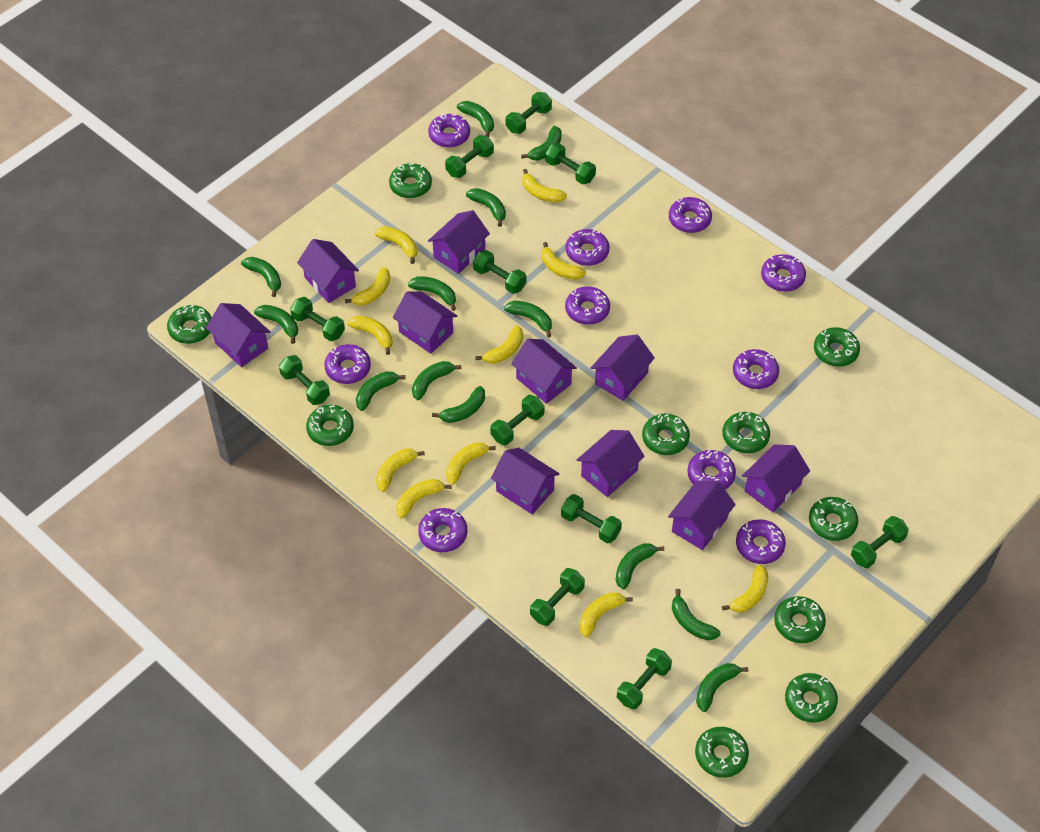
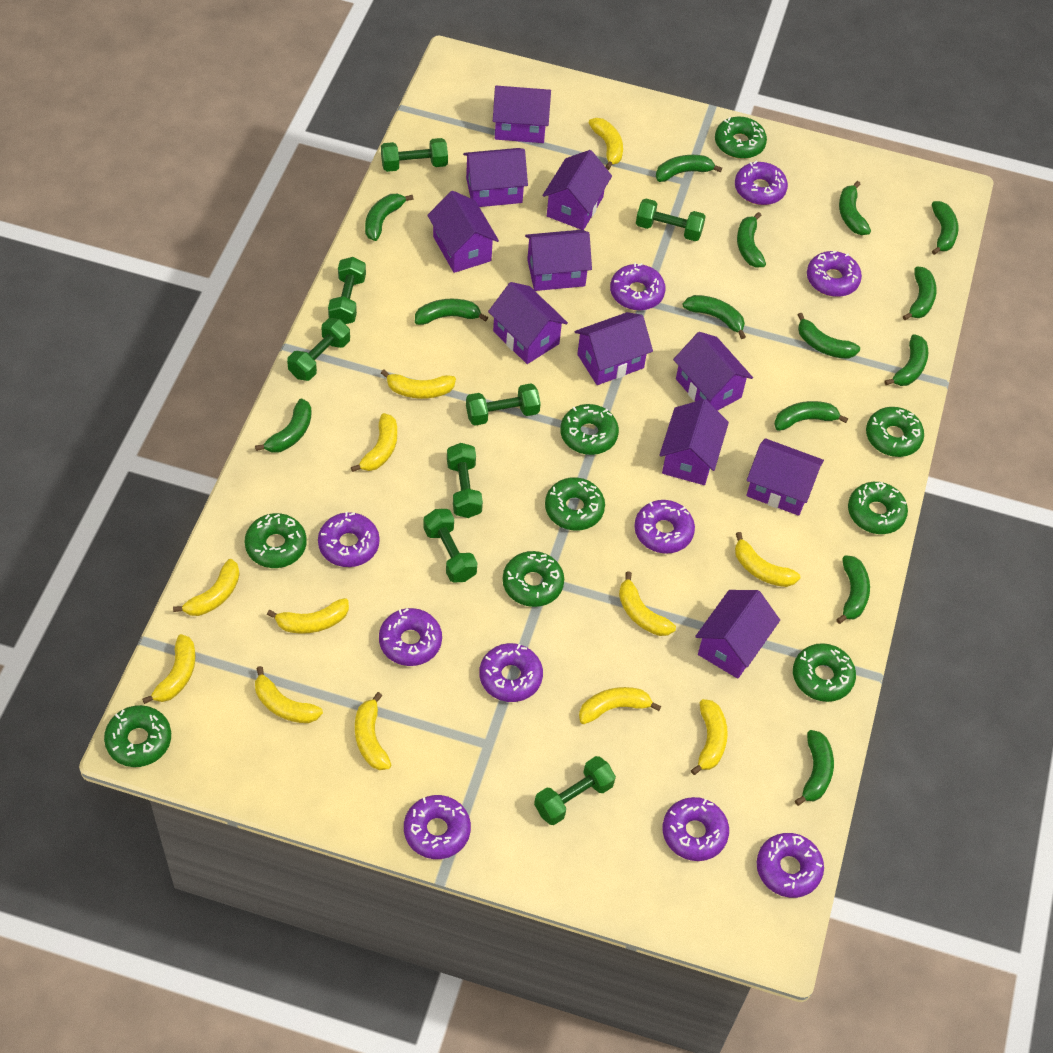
green banana: [241,257,281,297] [254,305,298,344] [356,371,406,411] [408,276,456,311] [412,361,461,400] [432,386,485,423] [457,101,494,137] [466,188,506,227] [504,301,552,337] [521,126,562,161] [616,543,664,590] [672,589,721,640] [696,663,748,712] = 13 -> [255,399,312,453] [365,194,414,241] [415,299,488,325] [656,155,722,182] [682,295,746,339] [737,212,766,268] [774,401,848,431] [795,730,834,806] [798,313,860,359] [836,555,870,624] [839,181,871,235] [885,334,928,386] [903,266,937,320] [932,201,959,255] = 14
green donut: [167,305,212,344] [306,405,354,446] [389,163,432,198] [642,414,690,455] [695,727,749,778] [723,412,770,453] [774,596,826,643] [785,673,838,723] [809,497,858,541] [814,327,860,367] = 10 -> [104,705,171,767] [245,513,307,568] [503,551,564,607] [545,477,605,531] [560,404,619,455] [715,117,767,159] [793,643,856,702] [848,482,908,534] [866,407,924,457] = 9
green dumbbell: [279,355,330,405] [290,297,345,341] [445,135,494,178] [473,250,526,294] [490,395,545,445] [506,92,552,134] [530,568,585,626] [545,143,596,184] [561,494,622,544] [617,648,672,710] [851,516,909,568] = 11 -> [287,318,350,381] [328,257,366,324] [381,138,448,172] [423,509,477,583] [447,443,483,518] [466,384,541,425] [534,756,616,825] [636,199,706,241] = 8
purple house: [206,303,270,367] [297,239,359,303] [393,291,457,354] [428,210,490,274] [491,448,560,514] [511,339,577,404] [577,430,645,497] [591,335,655,401] [668,481,736,550] [742,445,810,512] = 10 -> [427,191,499,273] [463,148,528,207] [488,282,568,364] [493,86,551,143] [525,230,592,291] [542,150,612,230] [575,312,653,385] [659,399,729,485] [673,332,753,411] [695,590,780,679] [746,438,824,516] = 11
yellow banana: [345,267,390,306] [347,316,392,355] [375,226,417,264] [376,448,425,492] [396,479,452,519] [446,442,496,485] [475,325,523,364] [522,169,567,203] [541,242,586,280] [579,592,633,637] [722,565,768,613] = 11 -> [142,634,195,704] [173,559,240,616] [255,666,323,723] [267,598,349,634] [351,413,397,472] [355,692,391,770] [381,369,456,399] [579,687,661,724] [588,118,623,170] [619,571,676,636] [691,699,728,775] [735,532,800,587] = 12

